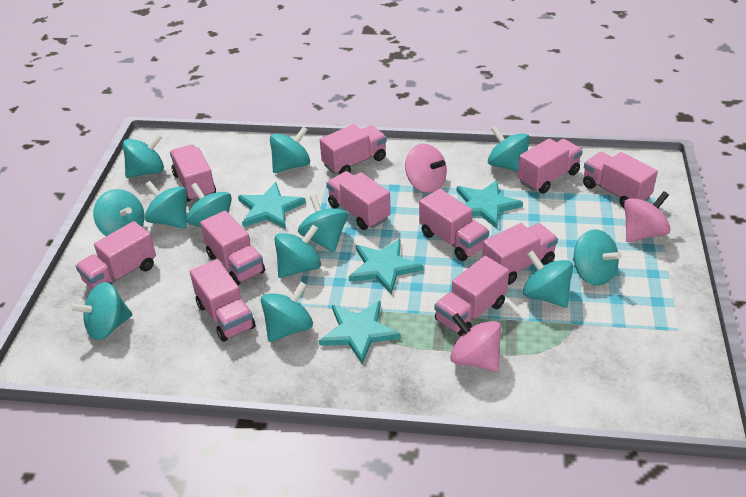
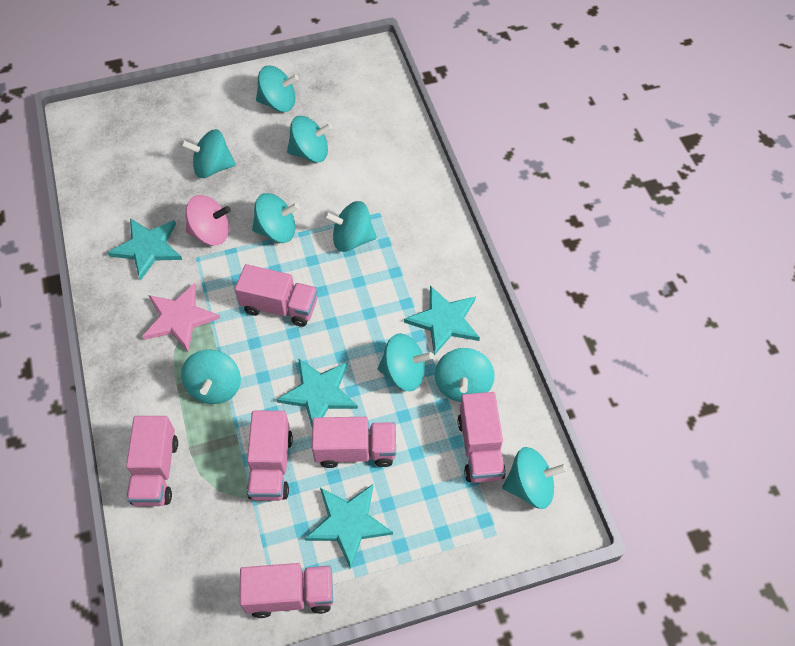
pink spinning top: [405,144,447,193] [450,313,502,372] [624,191,670,242] = 3 -> [185,195,231,246] = 1
pink star: none = 0 -> [142,283,220,352] = 1
pink truck: [76,221,156,289] [170,145,216,202] [190,259,255,342] [200,210,265,285] [320,124,387,174] [327,171,391,230] [419,189,489,261] [434,256,509,336] [482,223,558,285] [518,138,583,194] [583,152,658,208] = 11 -> [126,416,178,506] [235,264,318,327] [240,563,333,618] [247,411,293,501] [312,417,396,468] [457,392,506,483] = 6
turquoise spinning top: [69,282,132,340] [93,189,145,236] [123,134,164,178] [145,181,187,229] [186,183,232,227] [261,282,313,342] [270,126,310,173] [274,225,321,278] [298,195,348,252] [488,126,530,172] [523,250,573,307] [573,229,622,286] = 12 -> [181,129,236,178] [181,350,241,404] [252,193,299,243] [256,65,299,112] [287,116,333,163] [324,201,377,252] [378,333,433,392] [435,348,494,402] [502,447,567,509] = 9

